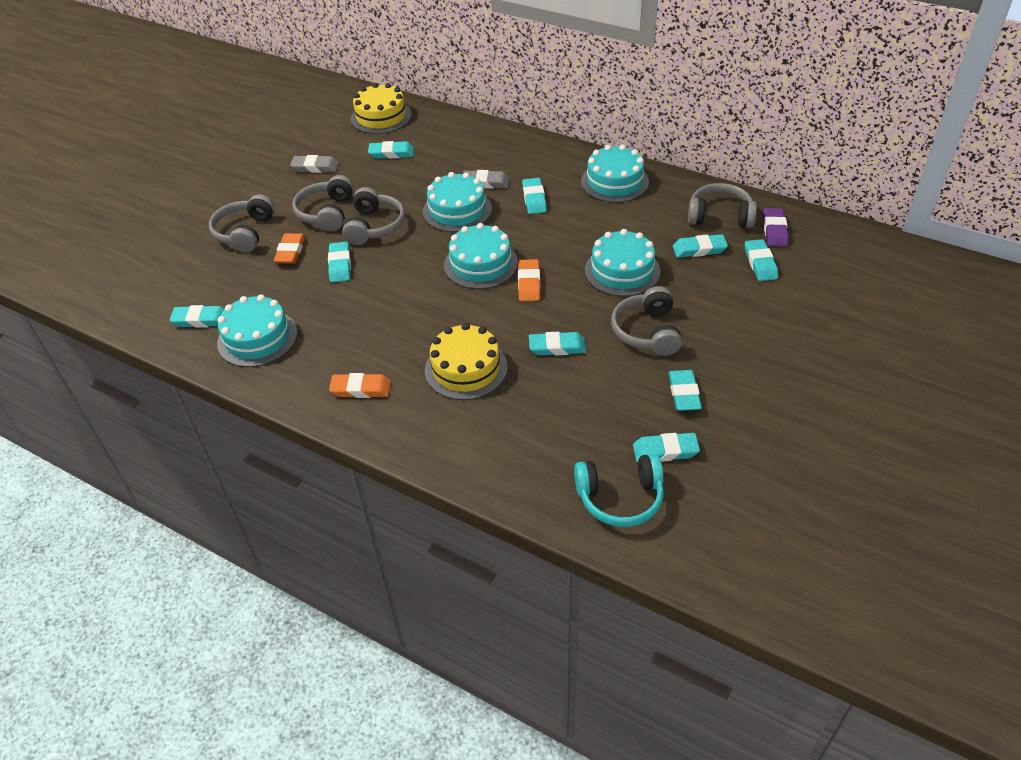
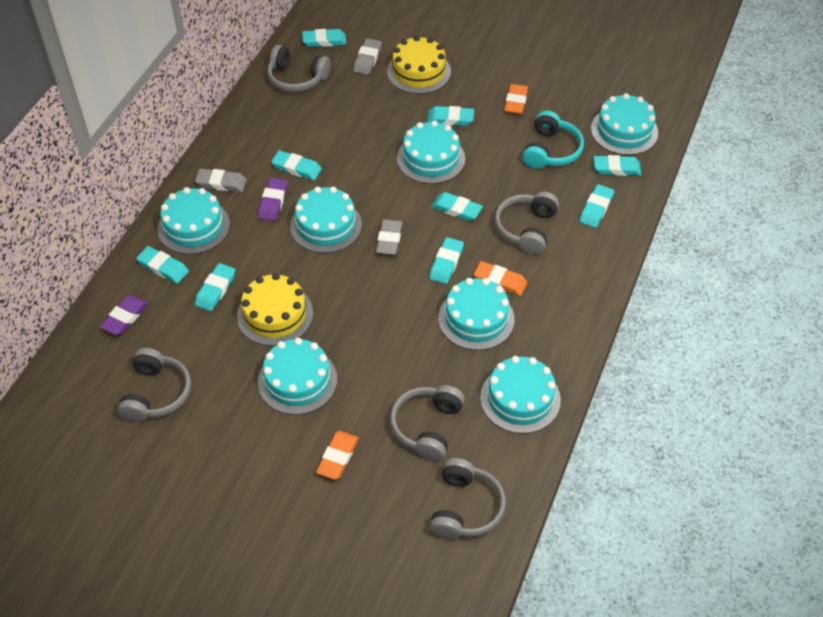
grey eraser: [290,155,339,173] [463,170,510,189] = 2 -> [195,168,247,192] [353,38,382,75] [376,219,403,255] = 3
purple eraser: [763,208,789,247] = 1 -> [100,295,148,335] [258,178,287,221] = 2
turquoise cake: [217,294,297,367] [423,172,492,232] [444,223,518,289] [581,145,649,203] [585,229,660,296] = 5 -> [158,187,230,254] [258,338,337,415] [290,187,362,253] [397,120,465,184] [438,278,515,350] [480,356,561,434] [591,93,658,155] = 7

